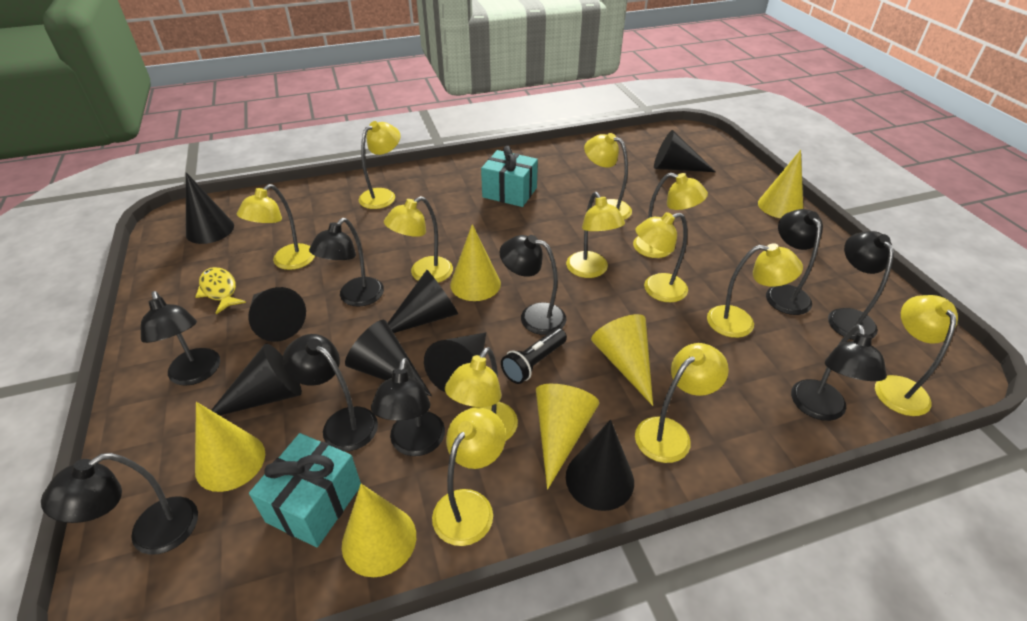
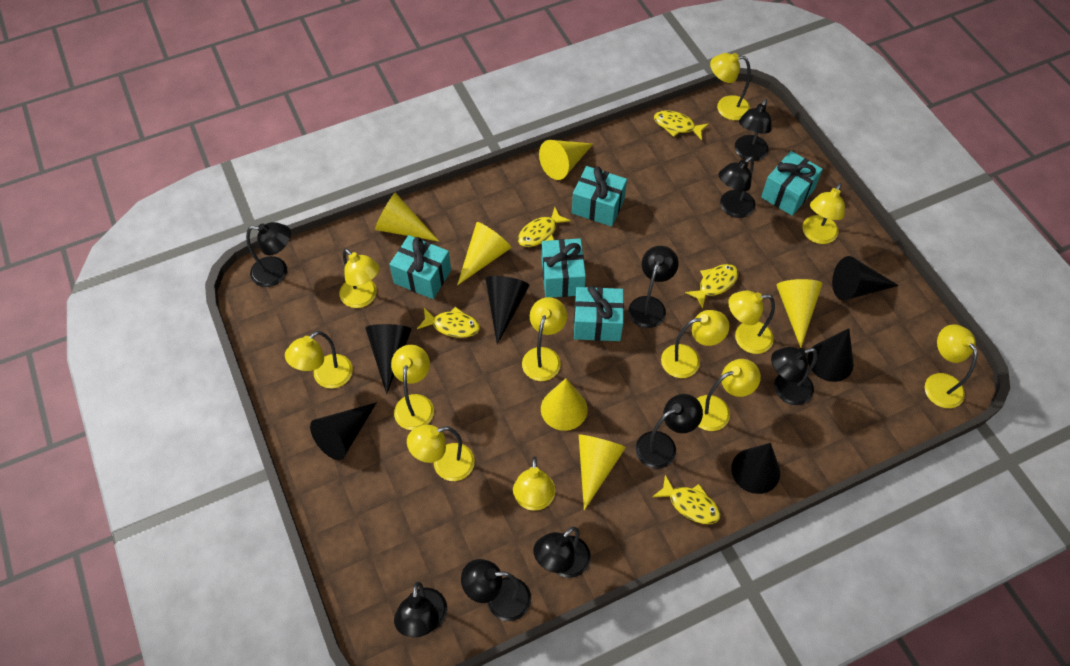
black cone: [186,172,234,244] [211,344,302,415] [248,287,306,342] [345,320,432,396] [388,270,458,333] [424,332,486,393] [566,420,634,511] [654,130,716,172] = 8 -> [310,402,377,460] [365,324,412,394] [485,276,530,345] [731,443,780,494] [807,328,854,382] [832,256,899,300] = 6
black flashlight: [501,328,567,384] = 1 -> none = 0
turquoise gift: [249,433,361,547] [481,146,538,207] = 2 -> [389,235,451,299] [542,238,586,297] [572,166,627,226] [574,285,624,341] [761,151,823,216] = 5
yellow fish: [195,267,246,314] = 1 -> [417,307,480,338] [518,207,571,247] [652,475,721,524] [654,110,709,140] [685,264,738,309] = 5

